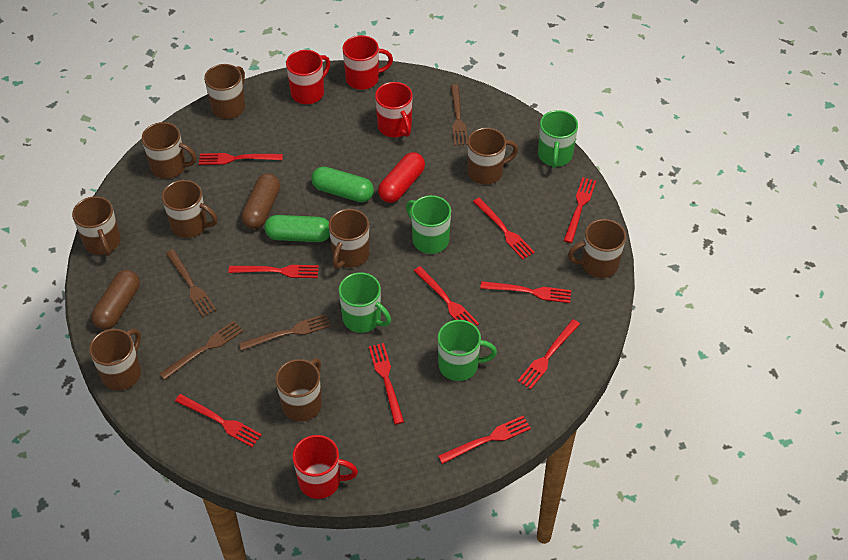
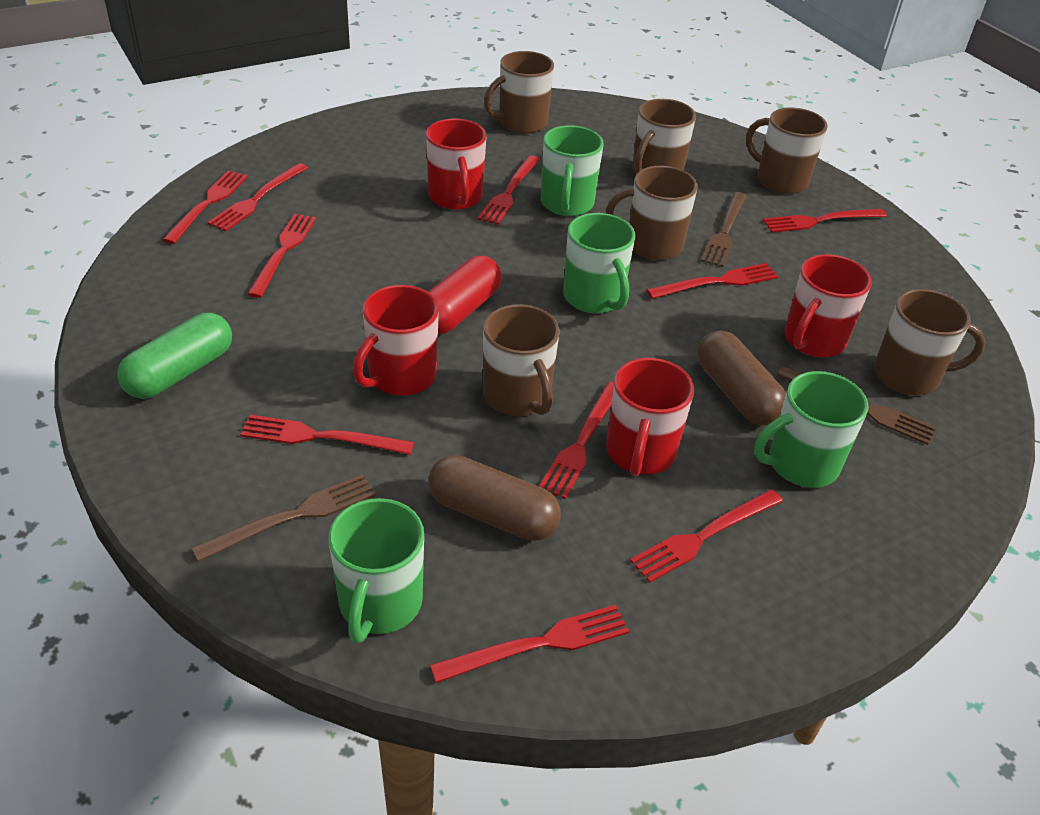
brown fork: [159,321,243,380] [166,249,216,317] [239,314,331,351] [451,84,468,146] = 4 -> [192,474,376,562] [701,192,747,267] [777,366,936,445] = 3
brown mug: [72,196,121,256] [89,329,141,390] [142,122,197,179] [162,180,217,238] [204,64,245,119] [276,358,322,422] [329,209,370,269] [468,128,518,184] [568,219,626,278] = 9 -> [483,304,560,416] [484,51,554,133] [606,166,698,260] [632,99,696,175] [746,107,828,194] [874,289,986,395] = 6
green capsule: [264,215,330,242] [311,166,374,202] = 2 -> [117,313,232,399] = 1

